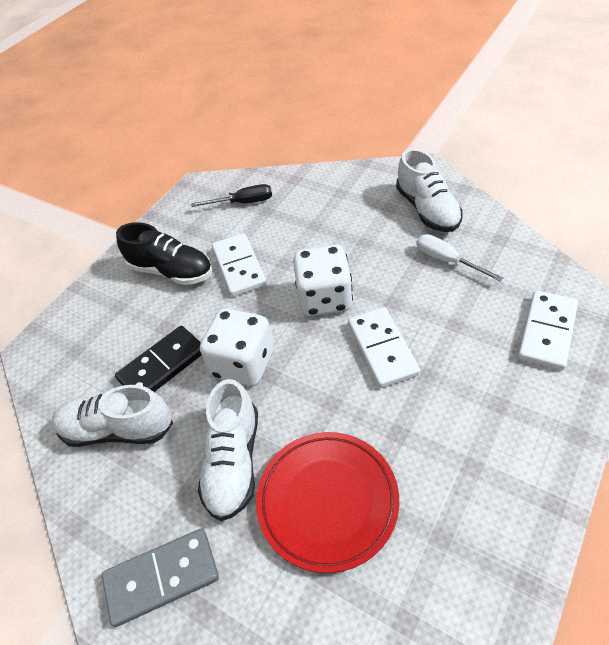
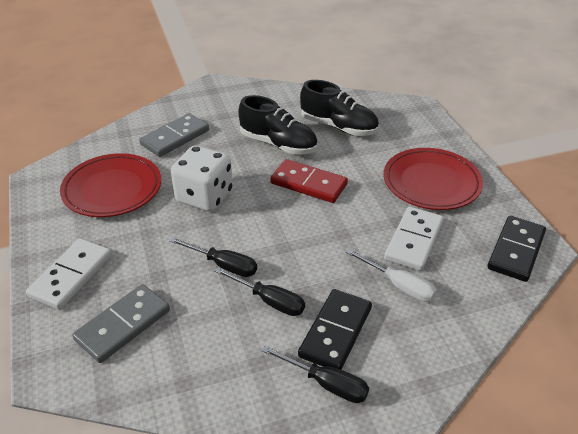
black domino: [115,326,201,392] = 1 -> [298,289,372,370] [488,216,546,282] = 2
black screwdriver: [191,184,272,207] = 1 -> [169,237,257,277] [214,267,305,316] [261,346,369,403] = 3
black shoe: [116,222,212,285] = 1 -> [238,95,318,155] [300,80,379,136] = 2
grey domino: [102,529,219,627] = 1 -> [72,284,170,363] [139,113,209,157] = 2
red domino: none = 0 -> [270,159,348,203] = 1
red plate: [256,432,399,573] = 1 -> [60,153,161,217] [384,148,483,210] = 2
white dice: [200,308,274,386] [293,245,353,316] = 2 -> [171,145,233,212] = 1
white domino: [212,233,267,297] [348,307,420,388] [518,290,578,370] = 3 -> [26,238,111,310] [384,207,443,271] = 2
white shoe: [52,385,173,447] [198,379,258,521] [396,149,463,232] = 3 -> none = 0

